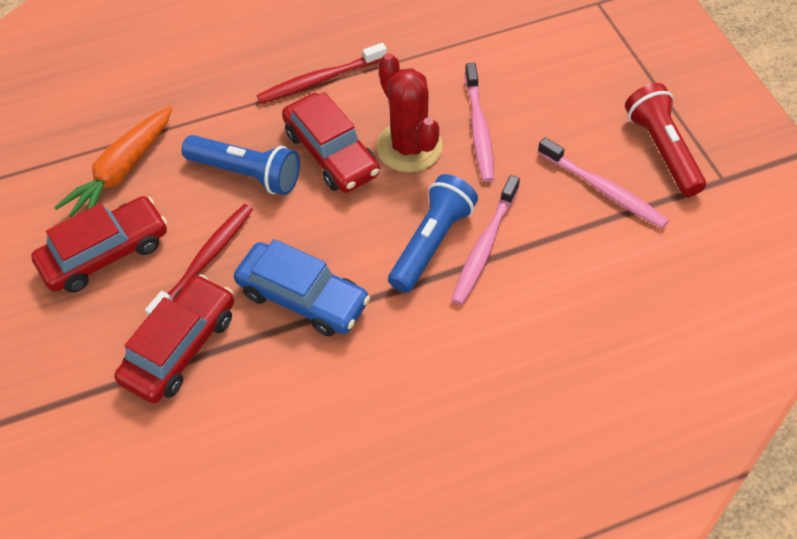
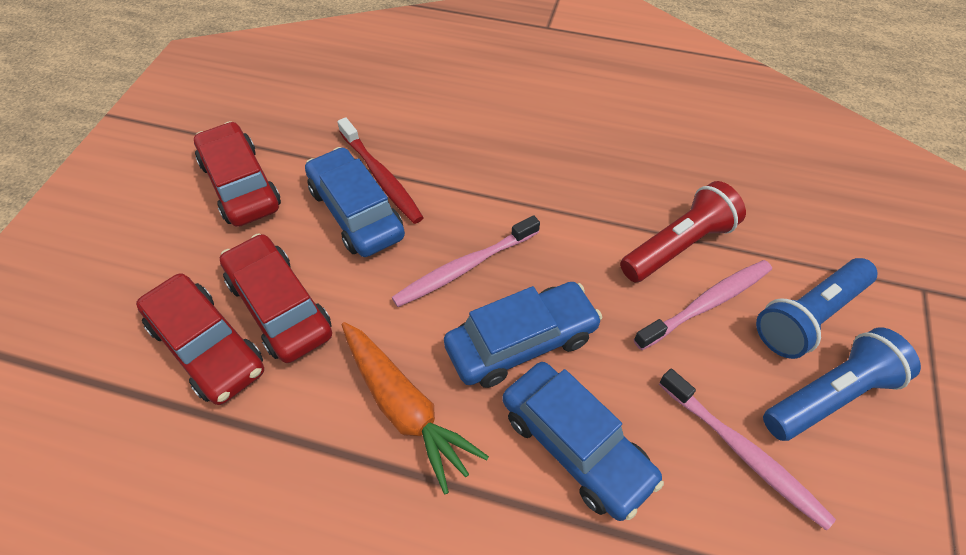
blue car: [234,239,370,336] = 1 -> [305,147,405,257] [444,282,602,388] [502,362,664,521] = 3
red cactus: [376,53,443,172] = 1 -> none = 0
red toothbrush: [145,204,253,316] [257,43,387,103] = 2 -> [337,117,424,224] = 1

